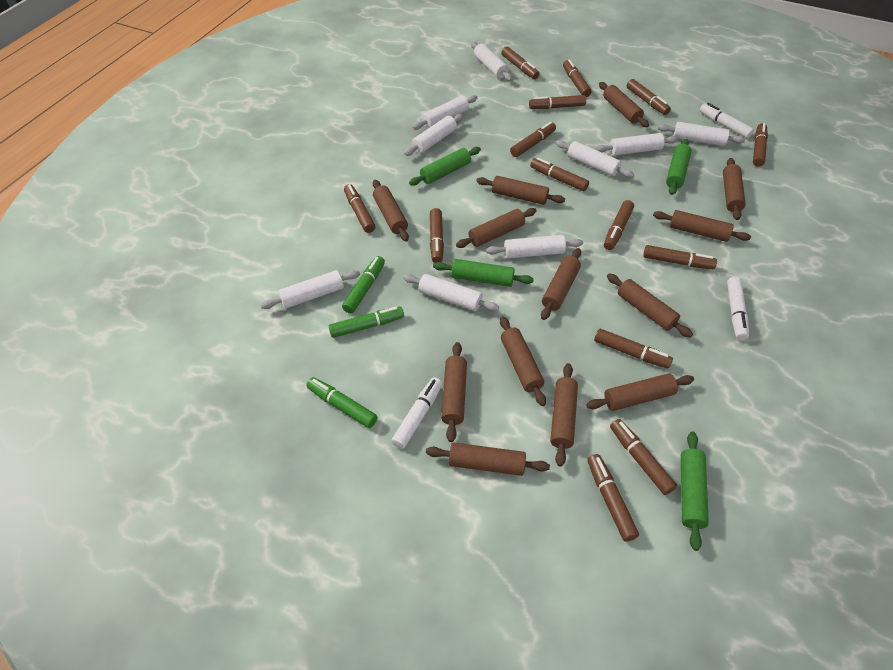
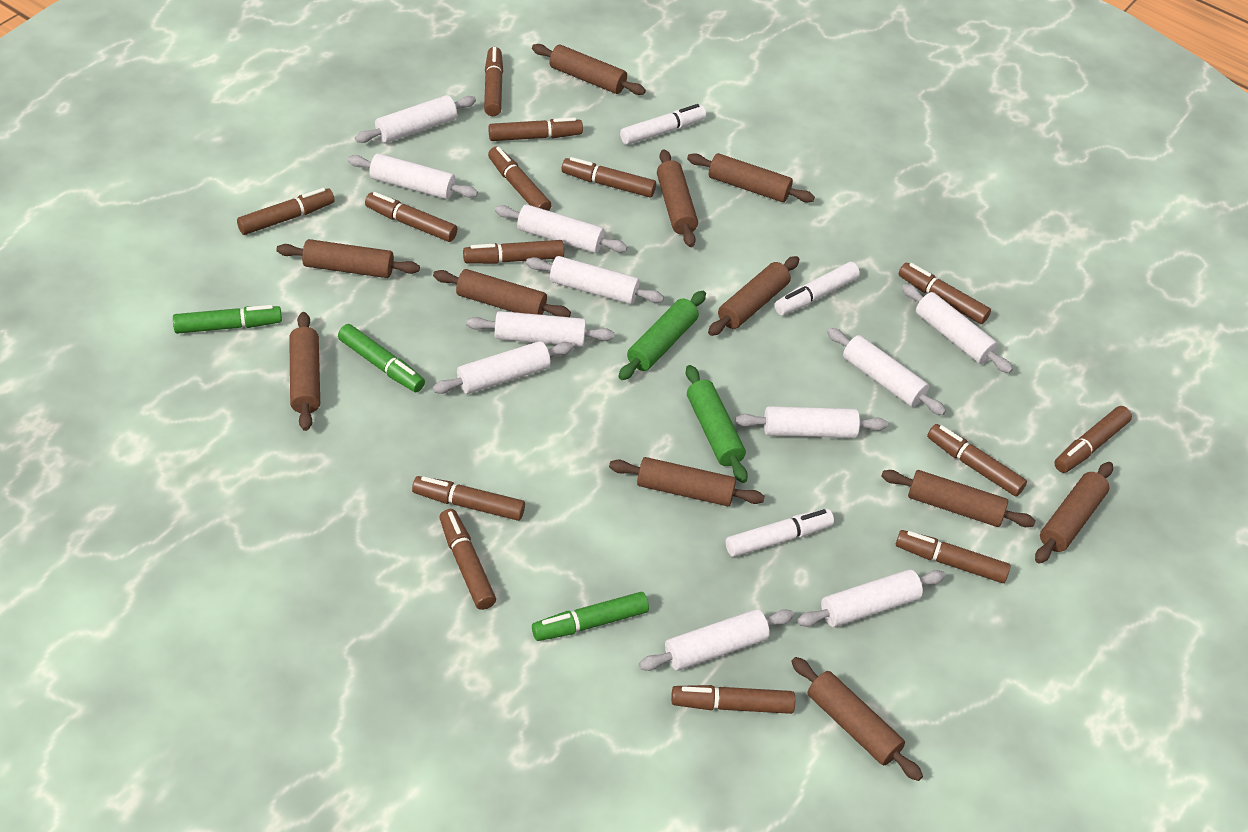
brown rolling pin: [373,180,409,242] [426,442,550,476] [441,342,467,442] [456,208,537,248] [476,176,565,205] [500,316,546,406] [541,248,581,320] [550,363,578,467] [586,374,694,411] [599,82,649,127] [607,273,693,338] [653,210,751,242] [723,158,746,220] = 13 -> [276,239,420,278] [289,312,320,431] [433,269,571,317] [532,44,646,95] [609,457,765,506] [657,149,698,247] [687,153,815,202] [708,256,799,336] [791,657,923,781] [881,470,1036,527] [1035,462,1113,564] = 11
green rolling pin: [409,147,481,186] [433,259,534,287] [666,139,692,195] [681,432,709,551] = 4 -> [619,291,706,380] [686,365,748,483] = 2
white rolling pin: [261,270,360,309] [403,274,499,311] [404,114,463,156] [412,95,477,130] [471,42,512,81] [486,235,583,258] [556,140,634,178] [595,133,678,156] [658,122,745,146] = 9 -> [348,154,478,199] [355,95,476,143] [432,341,573,394] [466,311,614,347] [495,204,628,253] [526,256,664,304] [639,609,794,671] [735,406,888,438] [797,569,945,627] [827,328,946,415] [902,284,1013,373] = 11

